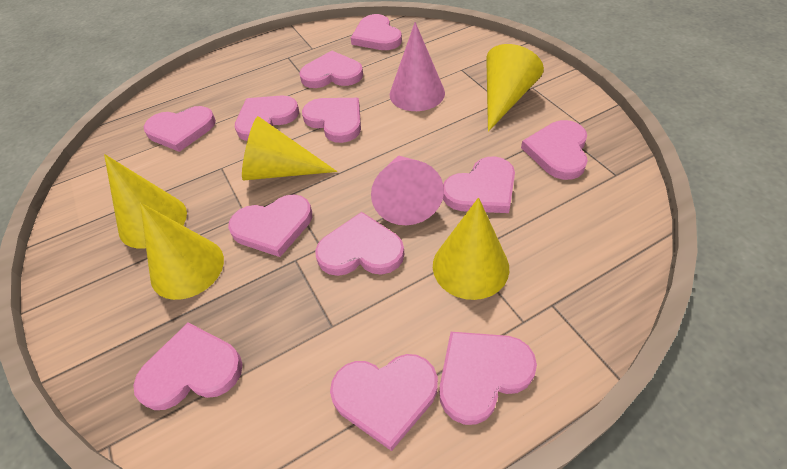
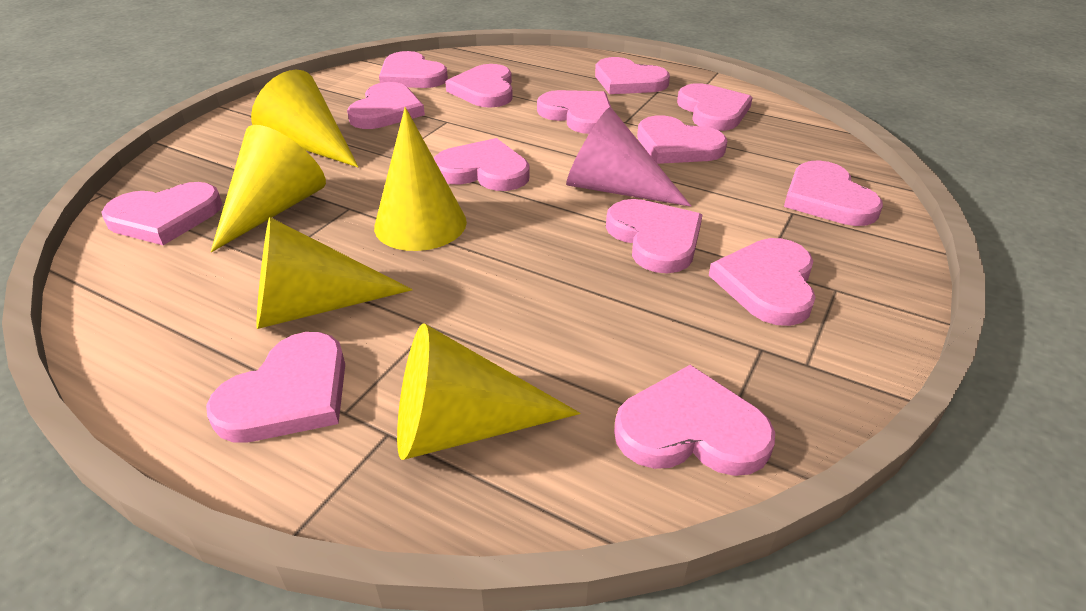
pink cone: [371,155,444,225] [390,22,445,111] = 2 -> [566,107,691,207] = 1
pink heart: [133,323,243,410] [144,106,216,152] [228,194,312,257] [235,95,299,141] [299,51,363,88] [302,98,361,143] [315,212,404,276] [330,354,438,451] [351,14,402,50] [439,332,537,425] [443,157,515,213] [521,120,588,180] = 12 -> [101,182,222,245] [206,332,345,443] [347,82,425,129] [379,51,448,88] [434,138,530,191] [445,64,513,108] [537,90,611,134] [595,57,670,94] [606,199,702,273] [614,365,775,476] [637,115,727,164] [677,83,753,131] [709,238,816,326] [784,160,883,226] = 14

